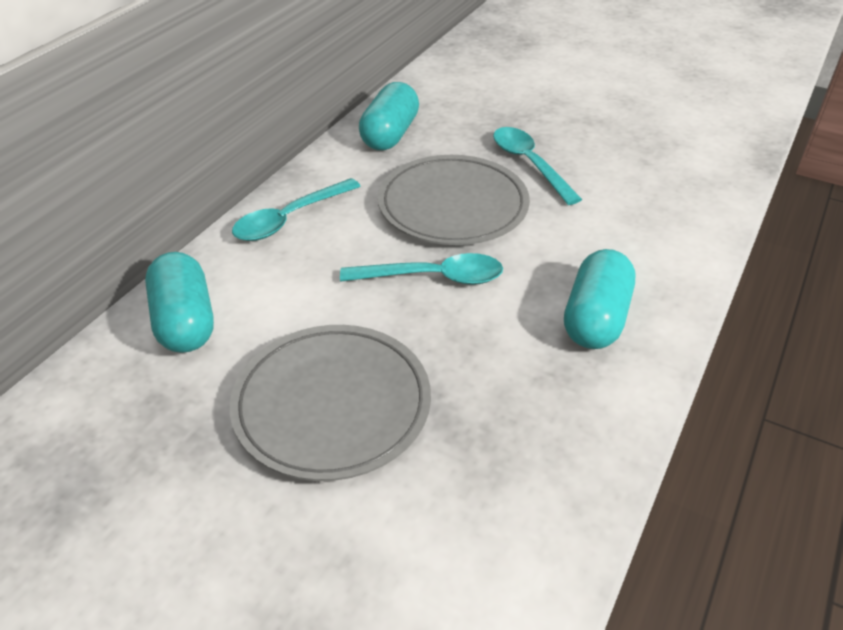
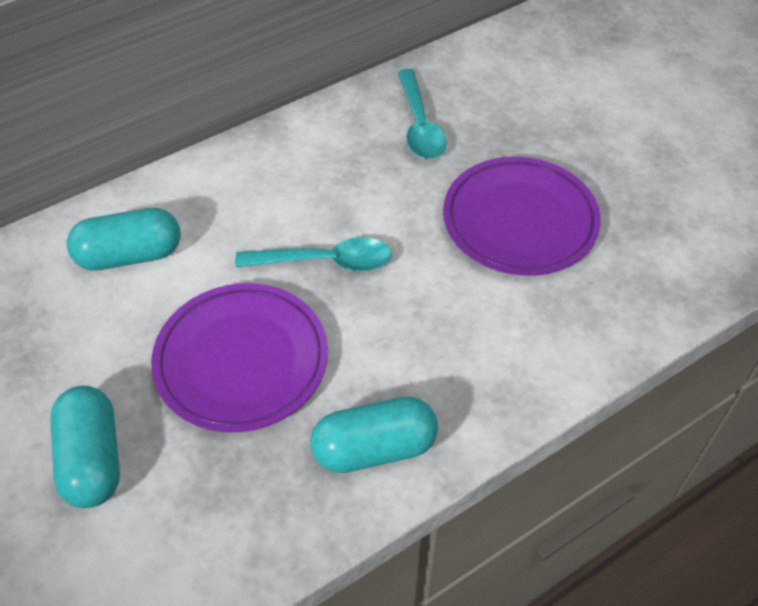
grey plate: [230,325,431,481] [378,155,530,245] = 2 -> none = 0
purple plate: none = 0 -> [151,283,328,432] [443,157,601,276] = 2
turquoise spoon: [232,178,361,241] [340,253,503,285] [493,127,582,205] = 3 -> [235,237,392,272] [398,69,447,159] = 2

